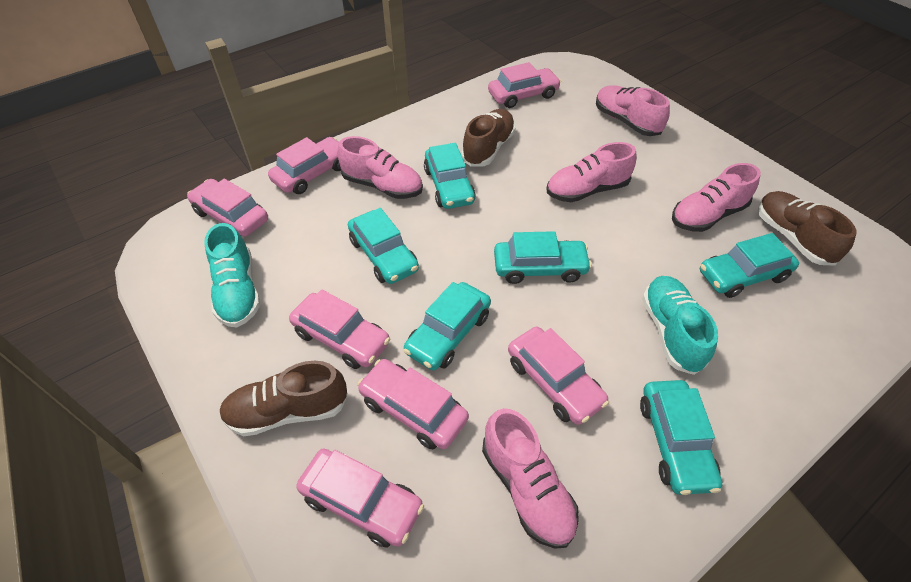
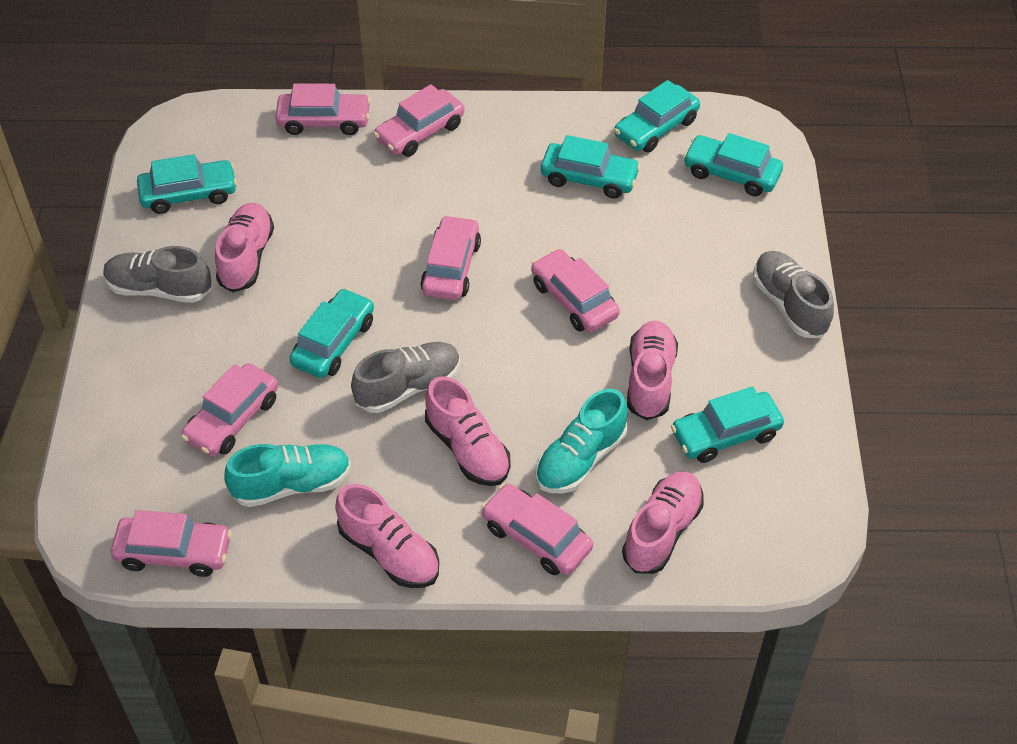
brown shoe: [219,361,348,436] [461,109,516,167] [758,191,857,265] = 3 -> none = 0
grey shoe: none = 0 -> [103,246,212,303] [351,342,460,413] [753,251,834,338] = 3

